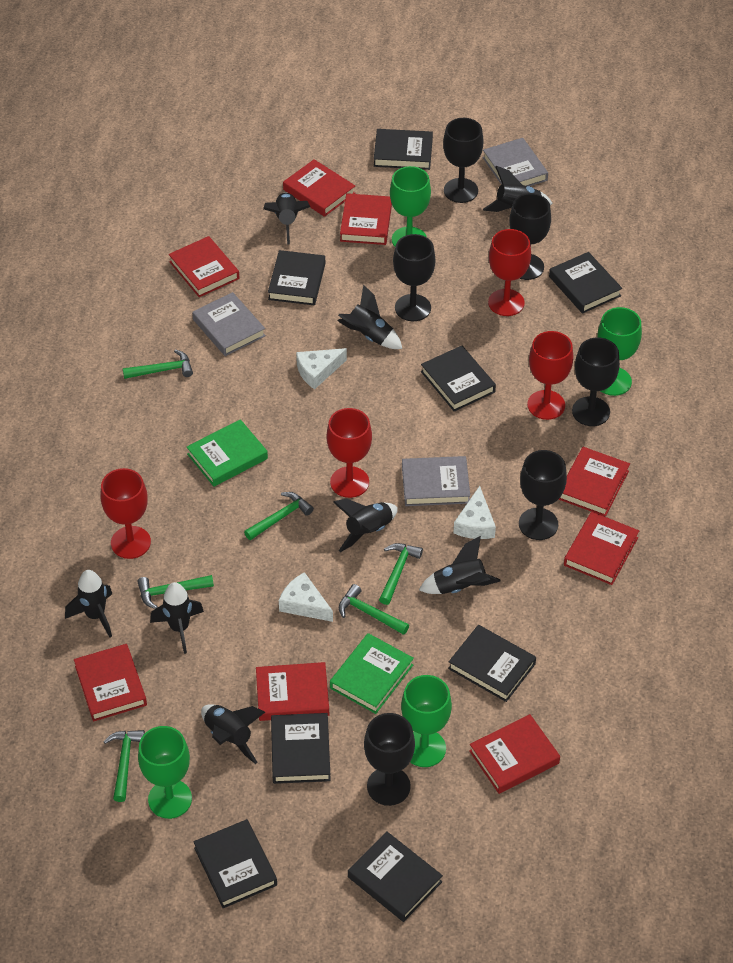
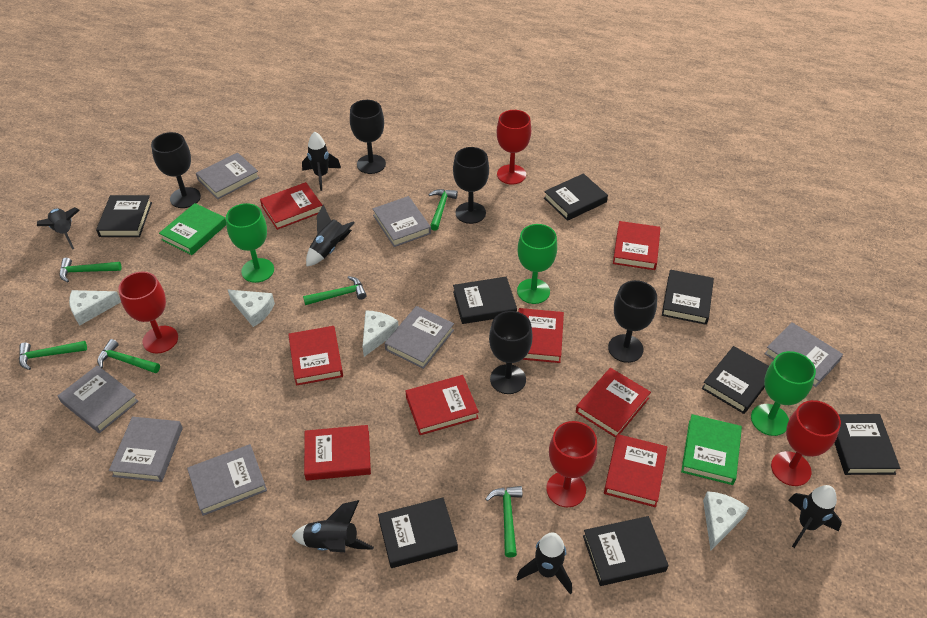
black goblet: [364,713,415,806] [393,234,435,321] [443,118,484,203] [509,193,551,280] [519,450,567,540] [572,338,620,426] = 6 -> [151,132,201,208] [350,100,386,174] [453,147,489,224] [489,311,533,394] [608,280,657,363] = 5
black rocket: [65,570,112,637] [150,582,204,654] [201,704,265,764] [263,193,310,245] [333,498,398,552] [337,284,402,349] [419,536,501,594] [483,166,553,212] = 8 -> [37,207,80,250] [292,500,374,552] [302,131,341,191] [306,204,354,267] [517,532,572,594] [789,485,842,548] = 6
green goblet: [138,726,192,819] [390,166,431,247] [401,675,452,767] [598,307,642,396] = 4 -> [226,203,274,283] [517,224,557,304] [751,351,816,436] = 3
grey book: [192,292,266,356] [402,456,470,506] [482,138,548,186] = 3 -> [58,365,139,433] [109,417,183,482] [187,444,267,516] [196,153,260,199] [372,196,431,247] [385,306,454,369] [764,323,843,387] = 7
white cheese: [279,572,333,622] [296,348,347,389] [454,486,496,539] = 3 -> [69,290,121,325] [228,290,275,327] [362,310,399,357] [703,491,749,551] = 4

